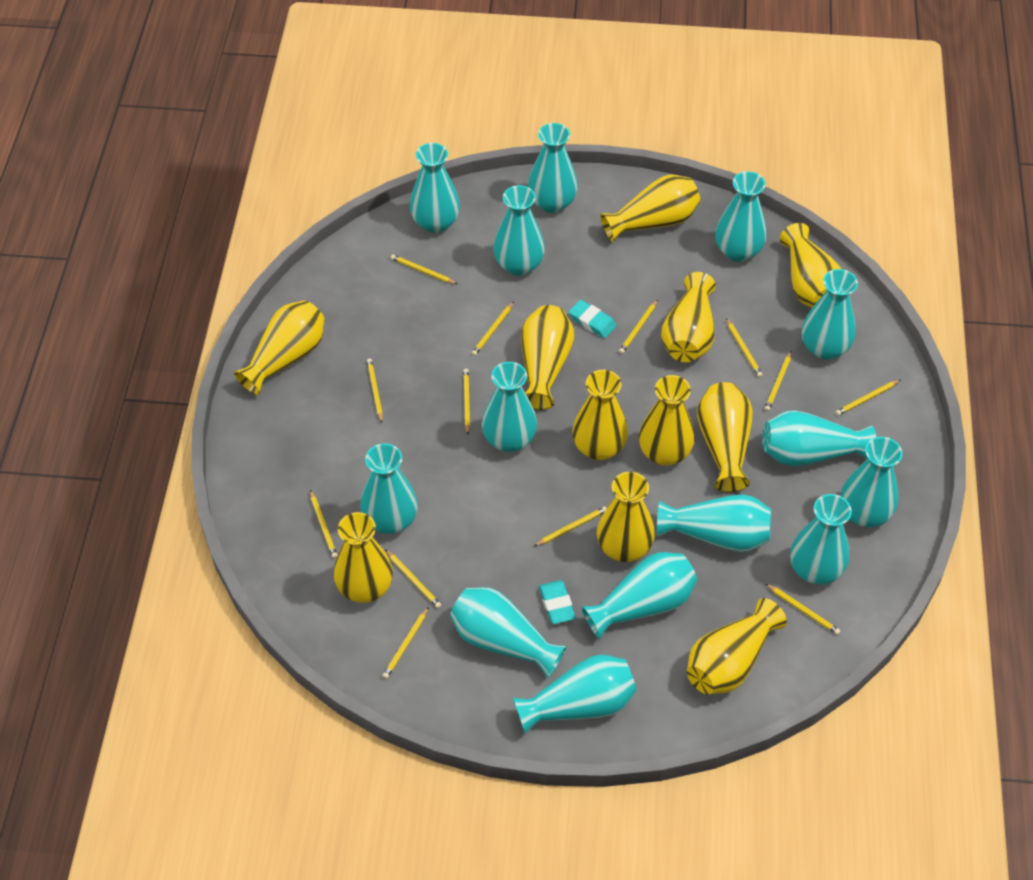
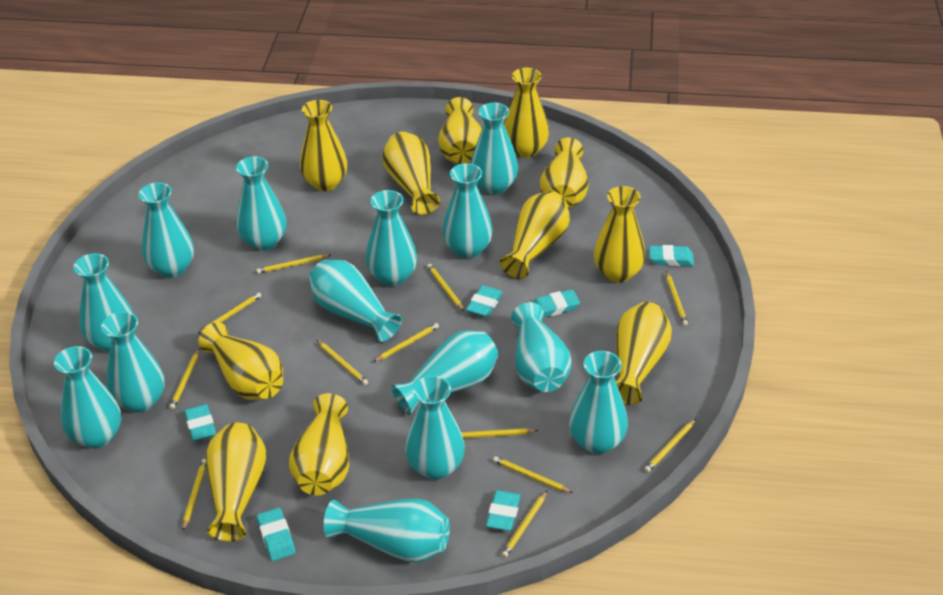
turquoise eraser: [539,580,576,624] [569,300,616,338] = 2 -> [184,404,216,441] [257,508,295,561] [466,285,503,317] [486,490,521,531] [533,290,580,317] [649,245,694,266] = 6
yellow pencil: [310,490,338,558] [367,358,383,423] [383,607,429,679] [385,549,441,608] [391,255,457,284] [463,369,470,435] [472,302,514,356] [534,507,607,546] [619,300,657,354] [726,318,763,377] [765,351,792,411] [766,584,840,635] [836,380,900,416] = 13 -> [169,349,199,409] [183,459,206,531] [198,293,261,334] [257,255,330,274] [317,340,368,385] [373,323,439,362] [427,264,464,311] [461,428,538,438] [493,456,573,493] [502,491,547,558] [644,419,696,472] [666,271,688,326] = 12

